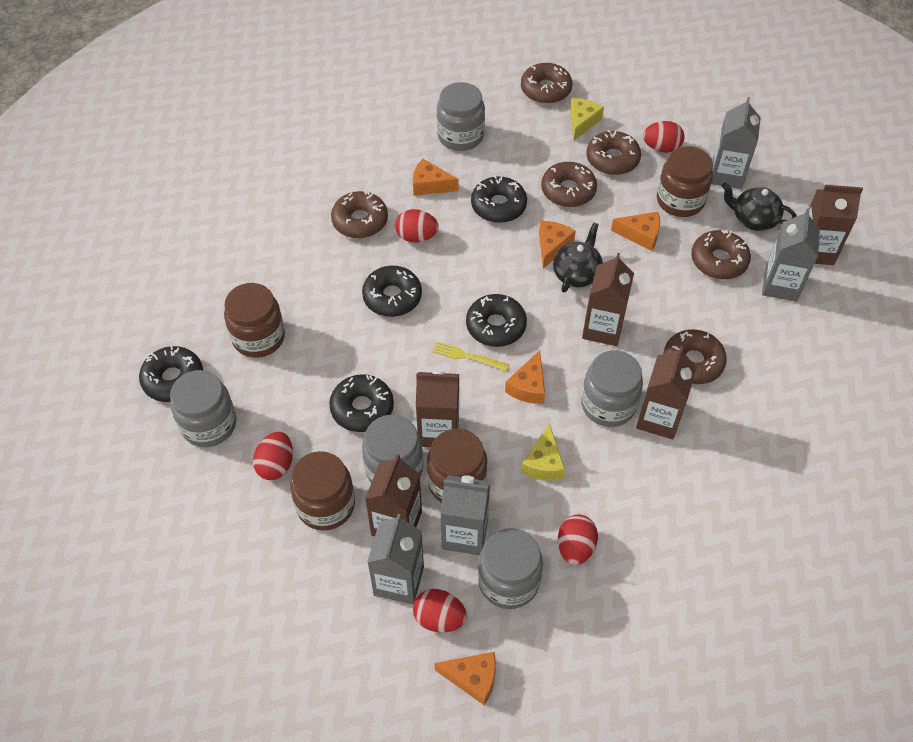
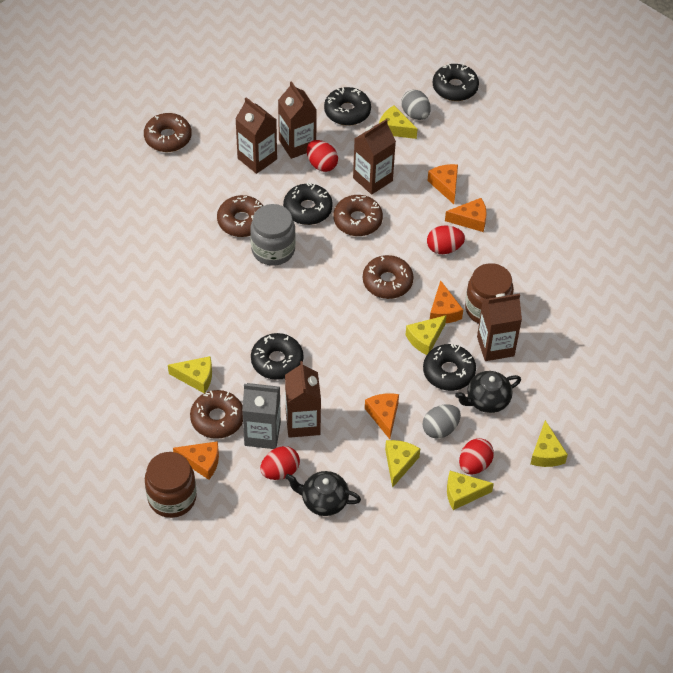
brown donut: [331,191,388,238] [521,63,572,104] [541,162,597,207] [586,130,641,175] [664,329,727,384] [691,230,751,279] = 6 -> [144,113,192,152] [190,390,243,439] [217,195,263,237] [333,195,383,236] [363,255,414,299] = 5
brown jar: [224,283,285,358] [290,451,355,531] [427,429,487,503] [657,146,713,217] = 4 -> [145,452,197,518] [465,263,514,324] = 2
grey carton: [367,514,424,604] [440,475,490,555] [711,97,761,189] [762,208,820,302] = 4 -> [242,383,281,449] = 1
grey egg: none = 0 -> [401,90,431,120] [423,404,461,439] = 2
grey jar: [170,370,236,447] [362,415,423,483] [437,82,485,151] [478,528,543,609] [581,350,643,427] = 5 -> [250,204,296,266] = 1
red egg: [253,432,293,480] [395,209,439,242] [413,589,467,633] [558,515,598,565] [643,121,685,153] = 5 -> [260,446,300,480] [307,140,338,172] [427,226,465,254] [459,438,494,474] = 4
yellow cheese: [521,423,565,481] [570,98,604,141] = 2 -> [168,356,212,393] [379,105,417,139] [385,440,420,488] [406,315,447,355] [447,471,494,510] [530,420,568,467] = 6
yellow fork: [433,342,509,371] = 1 -> none = 0

